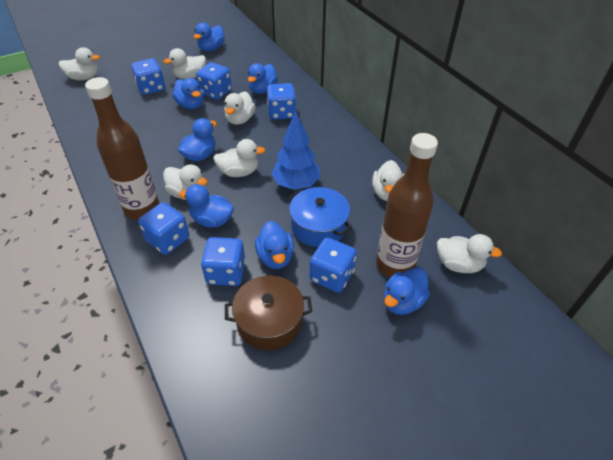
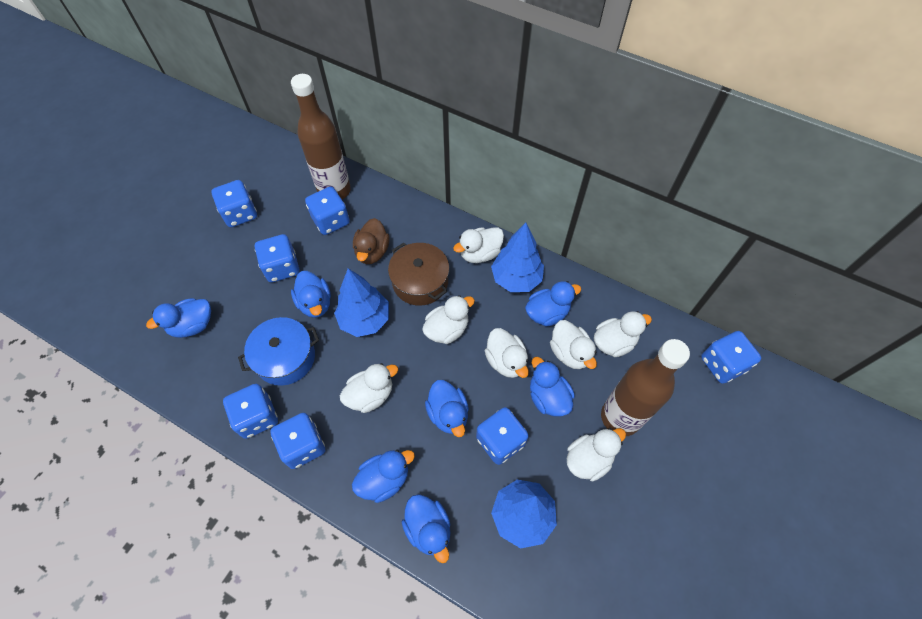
blue dice: [131,58,165,95] [138,202,189,255] [196,62,232,100] [201,237,246,286] [267,83,296,120] [310,238,357,293] = 6 -> [211,180,257,227] [223,384,278,439] [255,234,300,282] [270,413,325,469] [305,187,350,235] [476,407,529,465] [701,331,761,384] = 7
blue tree: [272,111,321,190] = 1 -> [334,268,389,337] [491,223,544,292] [491,480,557,549] = 3
brown duck: none = 0 -> [353,218,390,264] = 1

